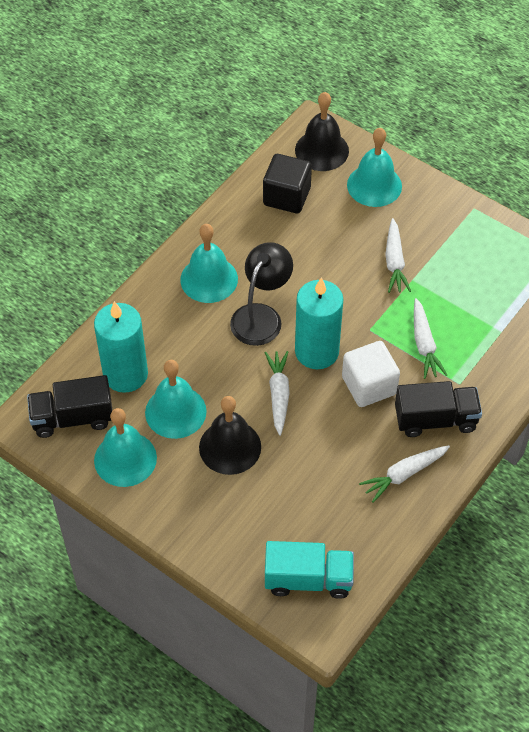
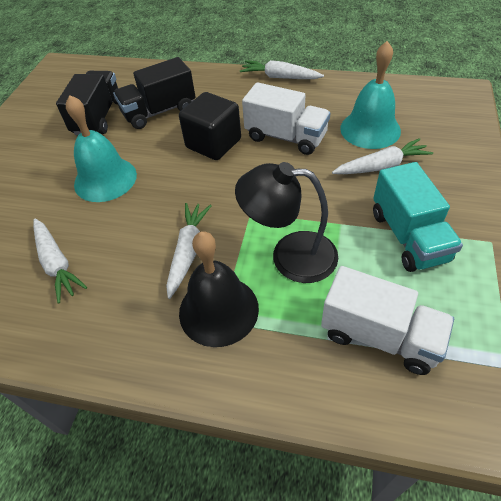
black bell: [199,396,261,475] [295,92,349,171] = 2 -> [179,231,259,347] = 1
turquoise bell: [94,408,157,487] [145,360,207,439] [180,224,238,303] [347,128,402,207] = 4 -> [66,95,137,202] [340,41,401,149] = 2
turquoise candle: [94,301,148,393] [295,278,343,369] = 2 -> none = 0
white cube: [342,341,400,407] = 1 -> none = 0
white truck: none = 0 -> [242,82,330,155] [321,266,454,375] = 2

